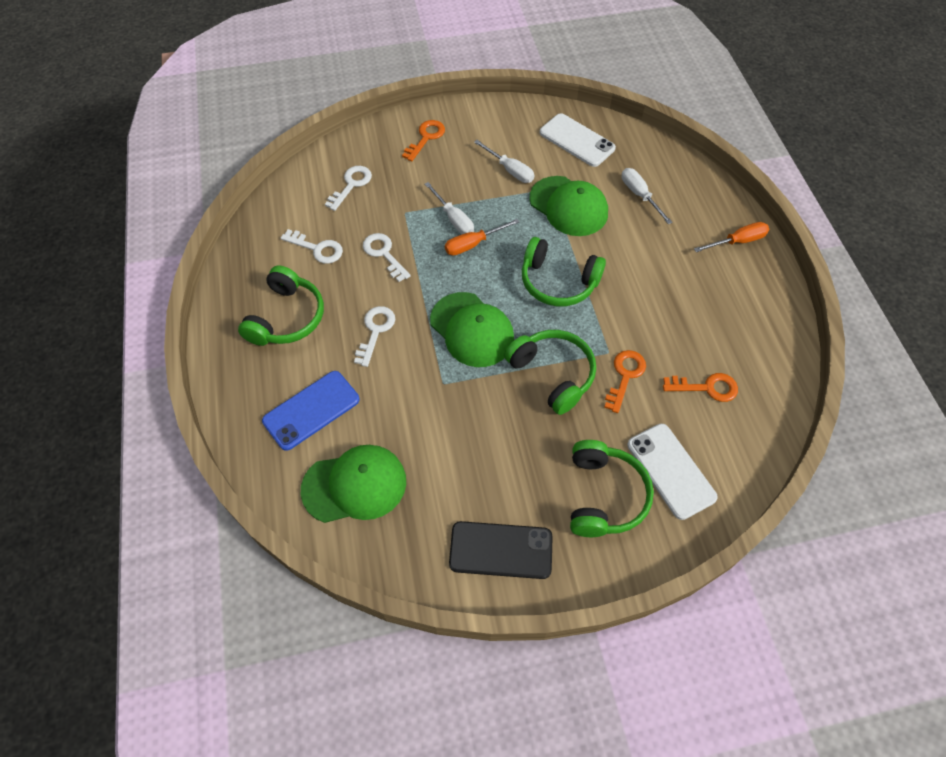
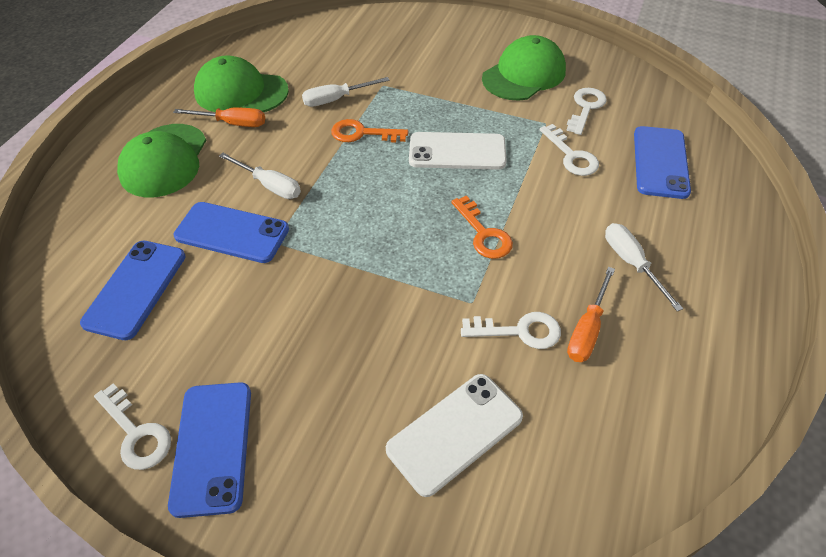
black phone: [449,521,553,579] = 1 -> none = 0
blue phone: [262,371,360,451] = 1 -> [80,241,185,340] [168,382,251,518] [174,202,289,263] [634,126,691,199] = 4
green headphones: [238,265,324,346] [504,330,596,415] [522,237,606,306] [570,440,654,537] = 4 -> none = 0
orange key: [402,120,445,162] [604,350,646,413] [663,373,738,402] = 3 -> [331,119,408,142] [451,196,513,259] = 2

